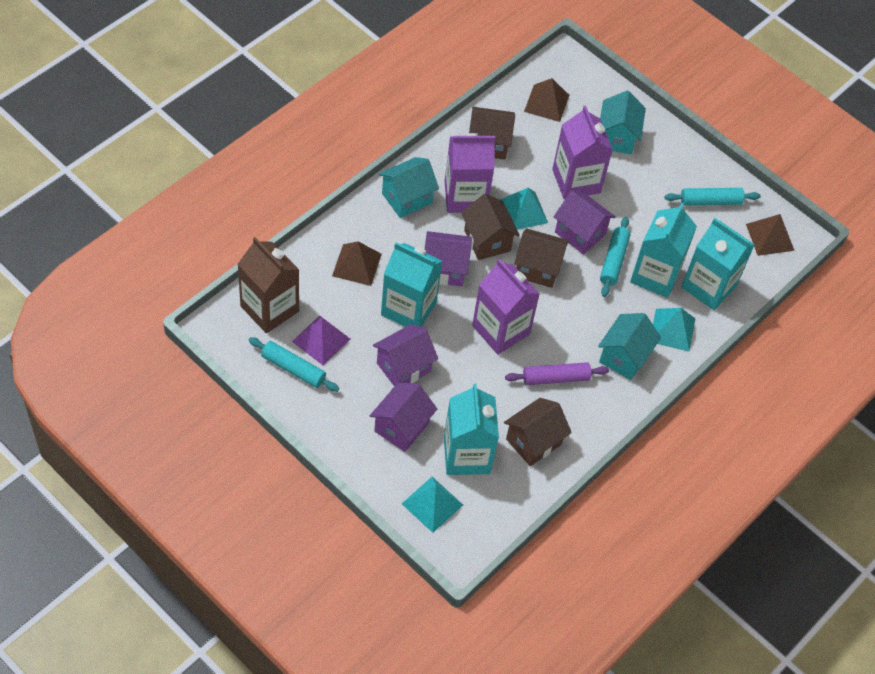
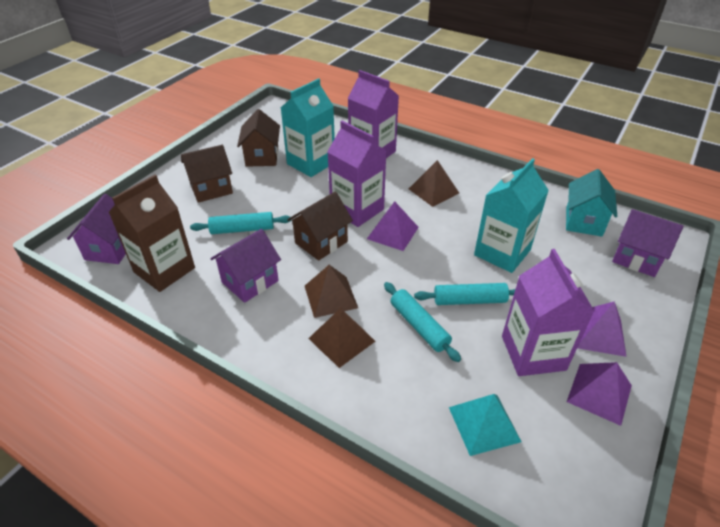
brown house: [461,194,520,260] [469,107,515,160] [504,398,572,466] [514,228,569,288] = 4 -> [181,145,233,203] [237,109,280,167] [287,192,353,261] = 3
purple house: [370,383,437,452] [373,324,438,386] [425,231,472,286] [554,190,615,255] = 4 -> [67,194,126,264] [210,229,281,303] [612,209,684,277] = 3
purple pyramid: [292,316,350,365] = 1 -> [367,201,419,251] [567,362,632,426] [578,301,627,357] = 3
purple rolling pin: [505,362,609,385] = 1 -> none = 0
turquoise carton: [381,242,442,327] [444,384,499,475] [630,203,697,298] [682,218,755,310] = 4 -> [281,78,335,177] [474,158,549,273] = 2
turquoise house: [378,157,439,218] [598,313,661,380] [600,91,646,154] = 3 -> [566,169,617,236] = 1
turquoise pyramid: [402,477,463,533] [500,188,548,230] [653,308,696,352] = 3 -> [449,394,522,456] = 1

